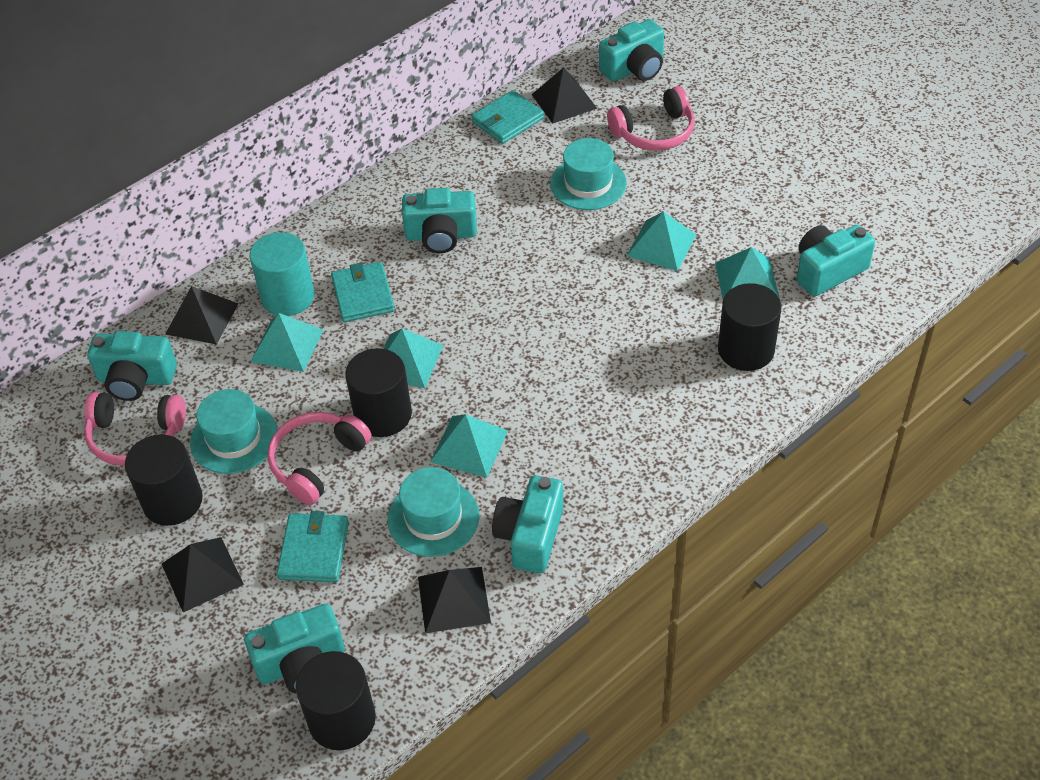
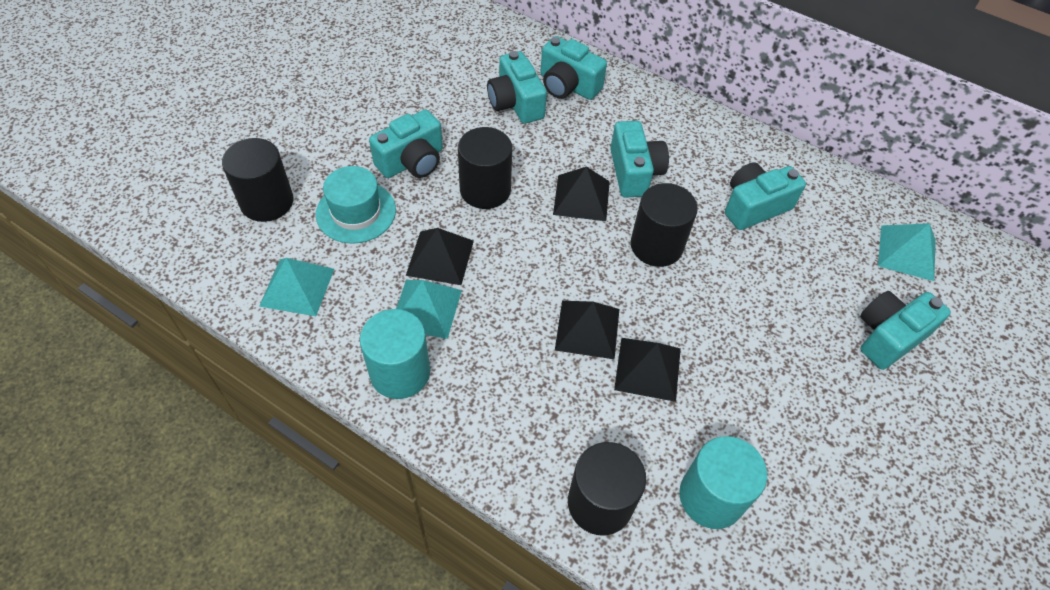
pink headphones: [84,392,186,466] [268,412,372,505] [607,86,695,151] = 3 -> none = 0
turquoise cylinder: [249,232,315,316] = 1 -> [360,309,430,399] [679,436,767,529] = 2
turquoise hat: [190,389,278,474] [388,467,480,557] [550,138,627,210] = 3 -> [316,166,396,244] = 1
turquoise pyramid: [250,313,324,372] [383,328,443,388] [430,414,508,478] [627,211,696,271] [715,247,780,299] = 5 -> [259,258,334,316] [396,280,462,339] [878,223,936,281] = 3
turquoise wallet: [277,511,349,582] [331,262,395,322] [471,90,544,144] = 3 -> none = 0

